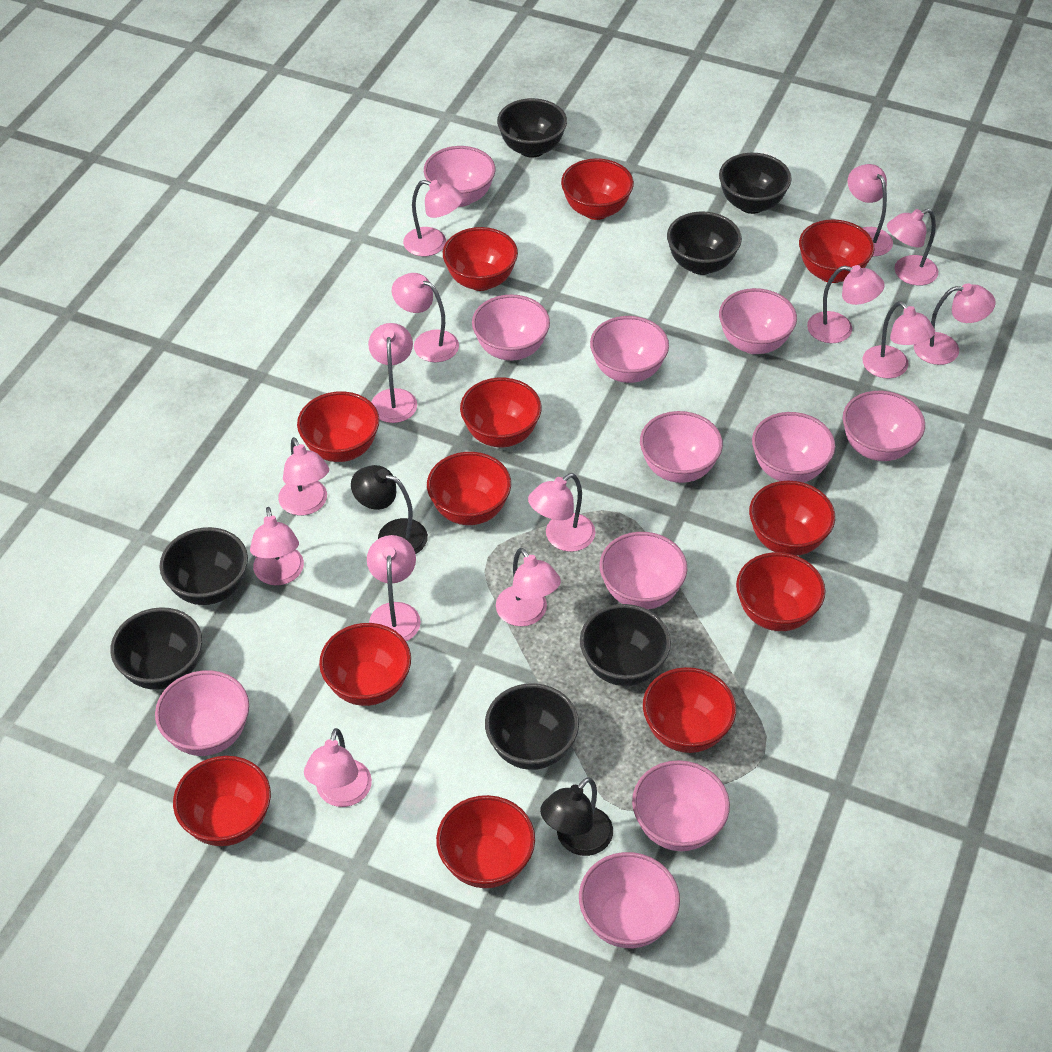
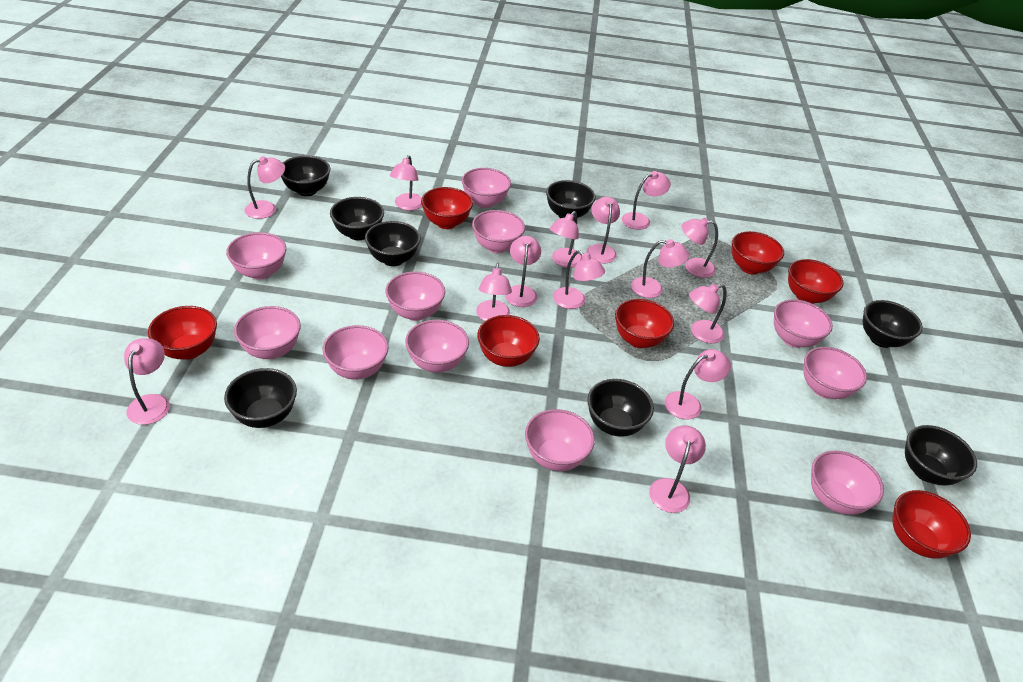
black bowl: [110,607,202,690] [160,527,248,605] [485,683,579,770] [497,98,567,158] [580,604,671,686] [667,212,742,275] [719,153,792,214] = 7 -> [224,368,297,428] [281,155,330,196] [330,197,384,240] [365,221,421,266] [546,180,596,220] [587,379,654,437] [863,300,923,348] [905,425,977,486] = 8
black lamp: [351,465,428,554] [540,777,613,856] = 2 -> none = 0
red bowl: [173,756,271,846] [297,391,379,462] [319,623,411,706] [427,452,511,525] [436,795,535,888] [443,227,518,291] [460,378,542,448] [561,158,634,220] [643,667,736,753] [736,552,825,631] [749,481,835,556] [799,219,874,283] = 12 -> [148,306,217,360] [421,187,473,229] [477,315,540,367] [615,299,674,348] [732,231,784,275] [788,259,843,304] [892,490,971,559] = 7

